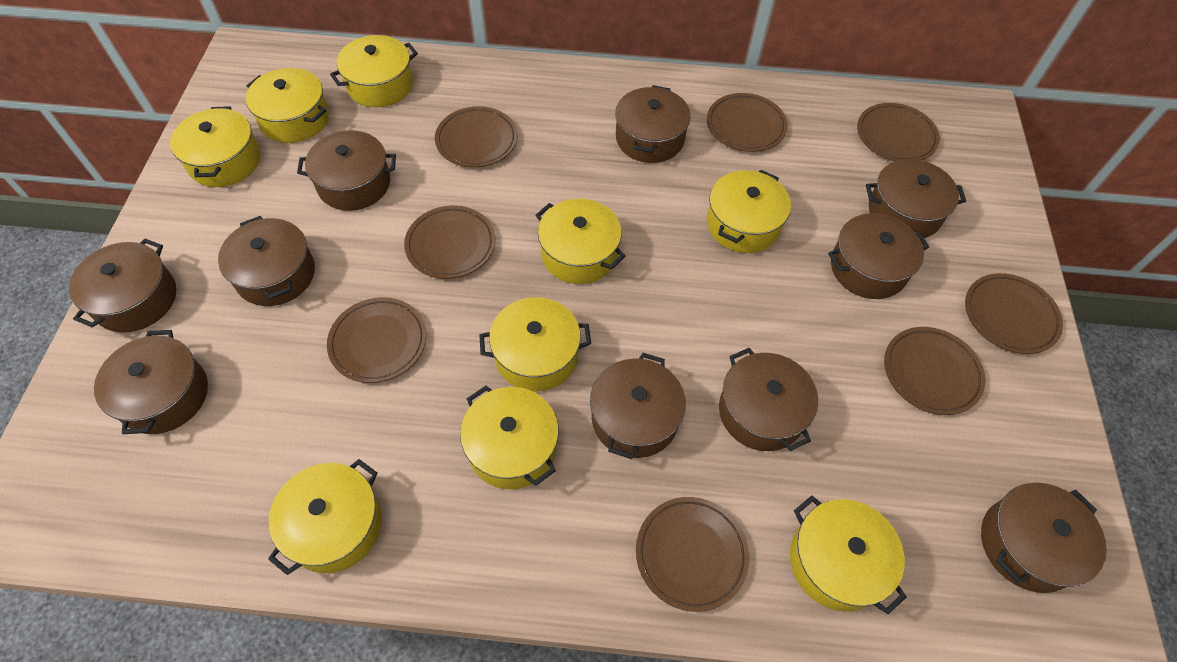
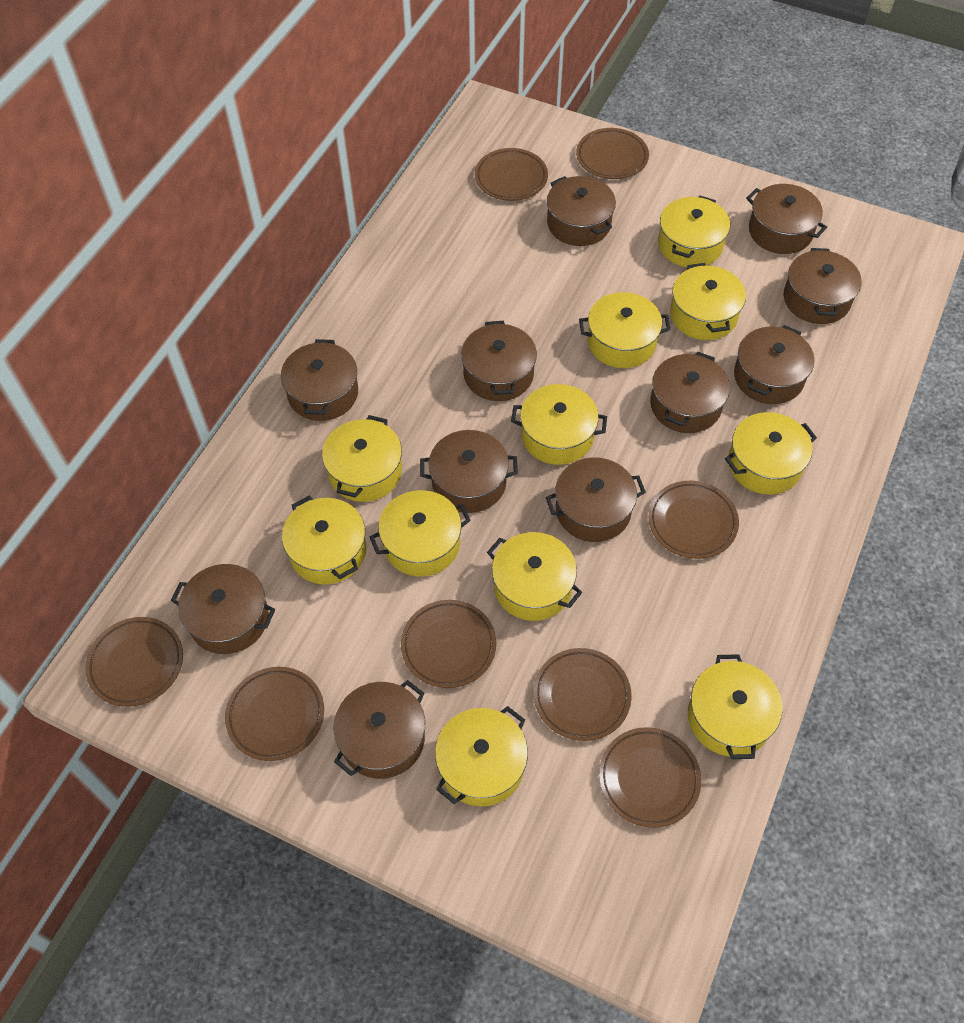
brown pot: [69,238,176,333] [94,330,208,434] [218,216,315,306] [297,130,396,211] [590,353,686,459] [615,85,691,163] [719,348,818,451] [828,213,929,299] [866,159,966,238] [981,483,1107,593] = 10 -> [171,564,275,654] [281,339,358,421] [333,680,425,779] [420,430,518,513] [461,321,537,401] [546,457,646,542] [547,176,616,246] [650,351,730,433] [734,325,814,404] [746,184,827,254] [784,248,861,324] = 11
yellow pot: [170,106,260,187] [246,68,329,143] [268,459,382,575] [330,35,418,107] [460,386,559,489] [479,297,591,391] [536,199,625,284] [707,170,791,253] [790,496,907,614] = 9 -> [282,495,366,584] [322,415,402,502] [370,490,471,577] [435,706,528,806] [487,532,582,621] [511,384,607,465] [579,292,671,368] [658,195,730,267] [670,263,746,340] [688,654,783,759] [725,412,817,495] = 11

